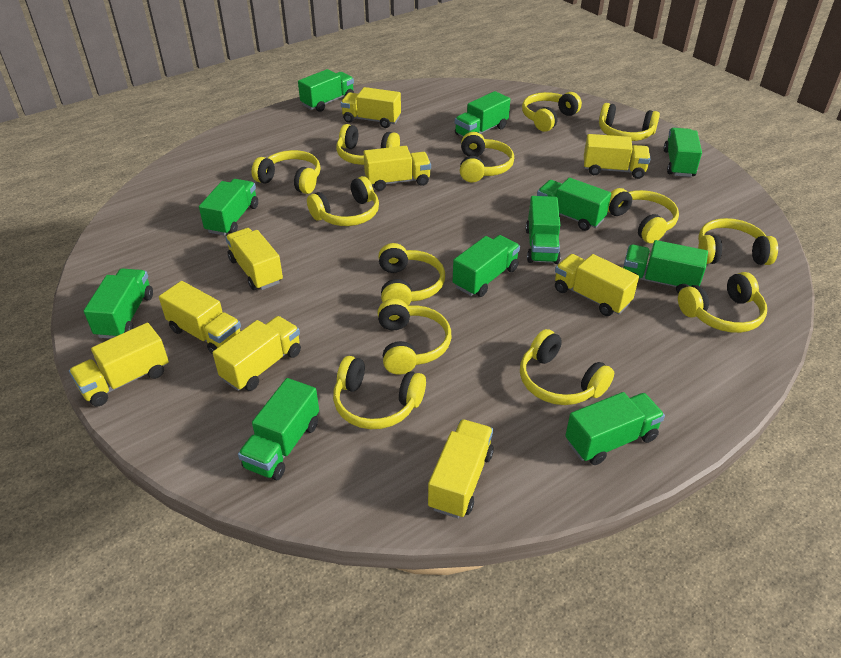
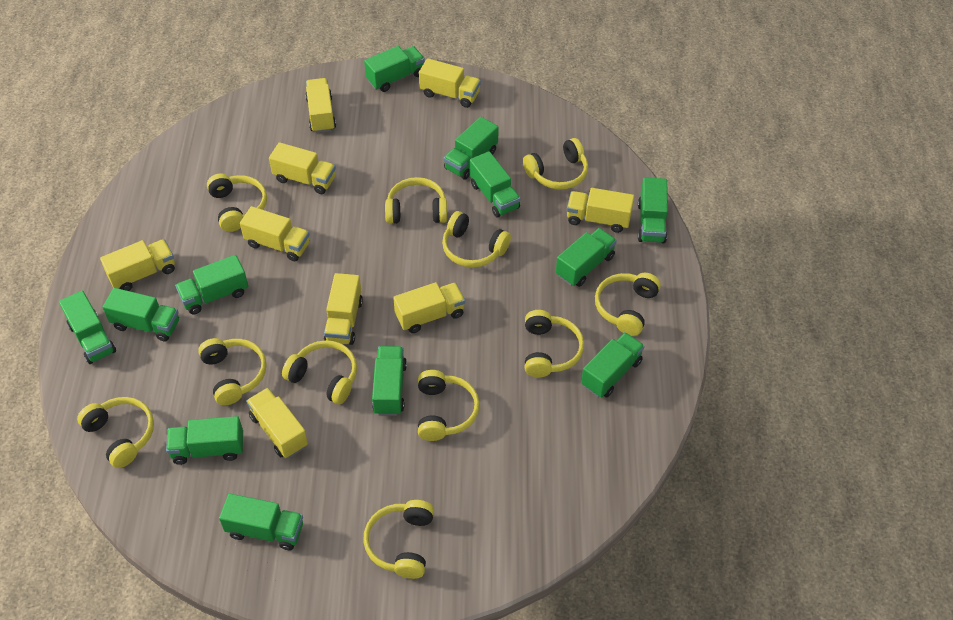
green truck: [84,268,153,339] [199,179,258,236] [238,378,319,480] [298,69,354,112] [452,235,520,297] [455,91,510,137] [526,196,561,264] [537,178,611,231] [565,392,665,465] [624,240,708,294] [664,128,702,177] = 11 -> [59,291,116,364] [103,288,179,342] [166,416,243,465] [175,255,248,314] [219,493,303,551] [364,46,425,92] [372,346,407,416] [444,117,499,180] [470,151,520,218] [556,228,617,287] [581,332,645,398] [638,177,668,243] = 12
yellow headphones: [252,150,321,194] [307,176,379,226] [333,356,426,429] [336,124,400,165] [377,299,451,374] [379,243,445,305] [460,132,514,183] [520,329,614,405] [522,92,582,132] [599,103,660,141] [608,188,679,243] [678,272,767,333] [698,218,778,265] = 13 -> [77,397,154,468] [198,338,267,405] [207,173,267,232] [282,340,357,404] [363,500,434,579] [385,177,447,224] [418,370,480,441] [442,211,511,268] [523,138,588,190] [525,310,584,378] [595,273,661,336] = 11

